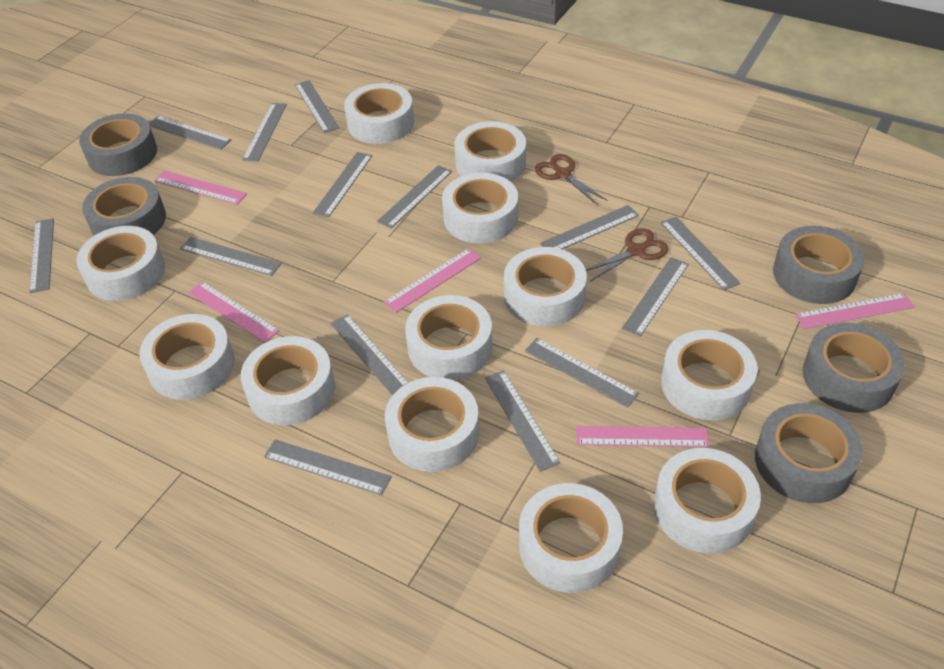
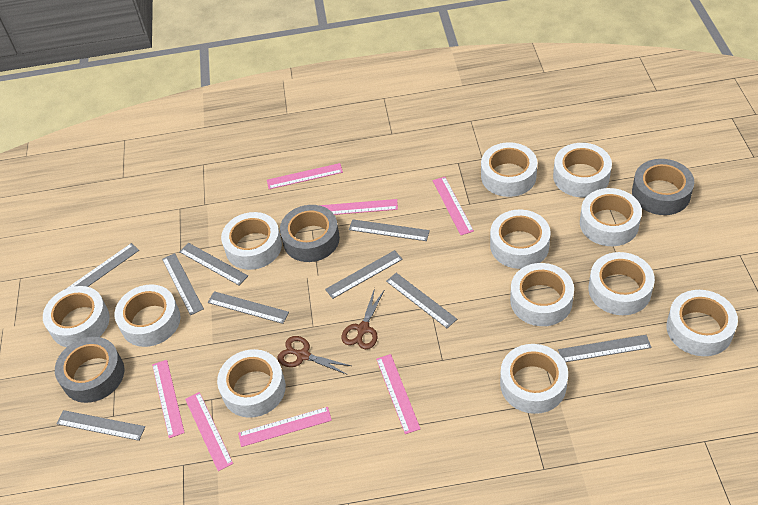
grey ruler: [29,218,54,293] [149,116,231,149] [180,237,282,276] [242,103,287,161] [264,440,392,495] [295,80,339,133] [313,152,372,217] [330,314,408,396] [377,165,452,228] [485,370,561,472] [525,338,639,408] [540,205,639,249] [622,257,689,337] [661,217,740,290] = 14 -> [56,410,145,441] [66,243,139,289] [162,253,204,315] [179,243,248,286] [208,291,289,324] [325,250,403,299] [349,219,430,241] [386,273,457,328] [558,335,651,362] = 9
grey tape: [79,113,157,176] [82,177,166,236] [755,403,863,503] [773,226,865,304] [803,323,905,413] = 5 -> [55,337,124,403] [280,205,340,262] [632,159,694,215] = 3
pink ruler: [154,170,247,205] [188,281,280,343] [384,248,482,313] [576,426,709,447] [795,293,914,329] = 5 -> [152,360,185,438] [185,392,233,471] [238,407,332,447] [267,163,343,189] [320,199,398,215] [376,354,421,434] [433,177,474,235] = 7

